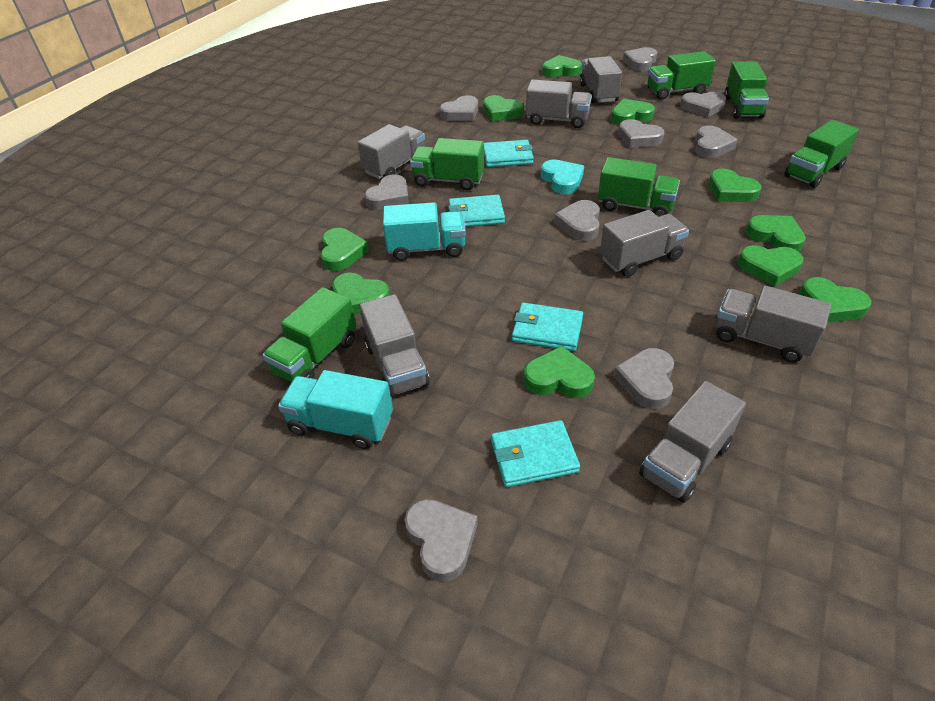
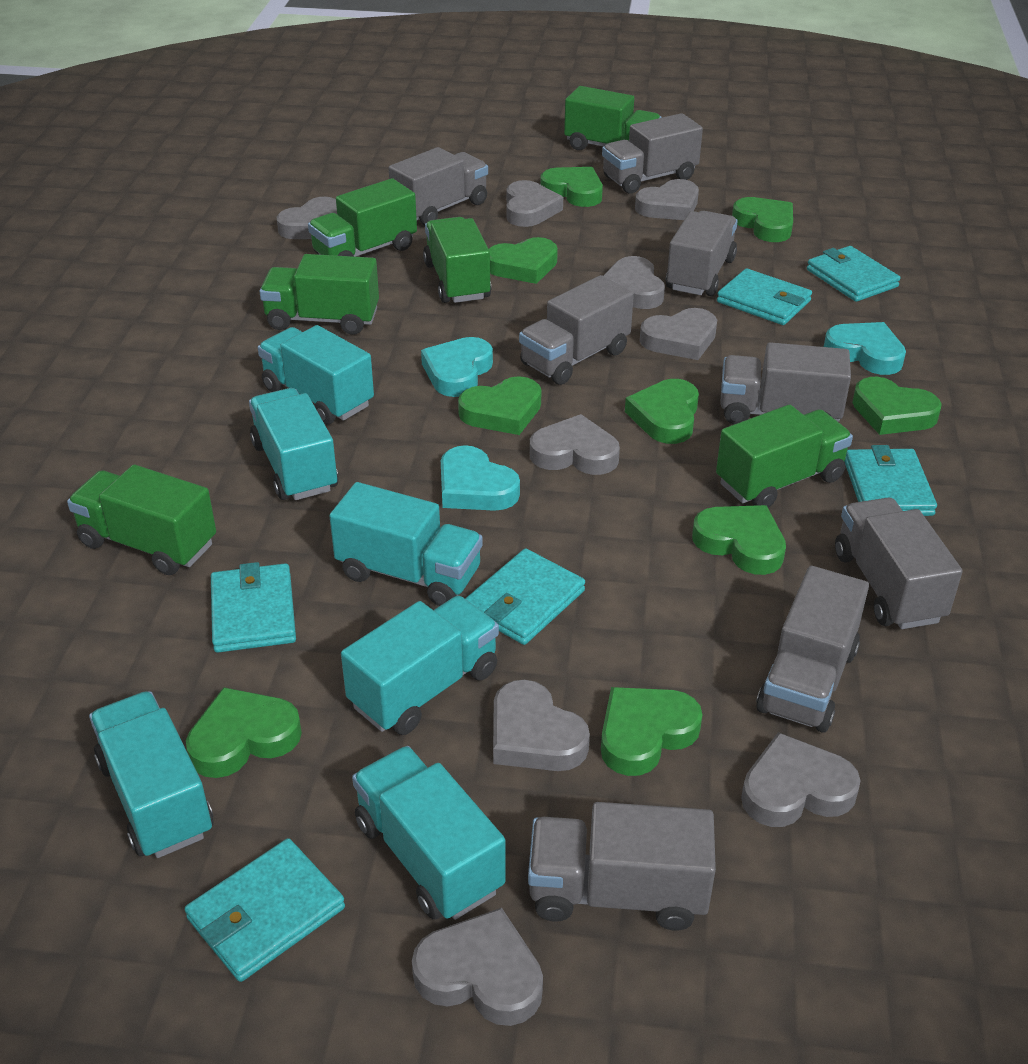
green heart: [320,228,369,271] [332,273,390,314] [483,95,524,121] [524,346,595,398] [542,55,582,77] [611,99,655,125] [708,169,761,202] [738,245,803,286] [746,215,806,252] [799,277,871,323] = 10 -> [186,687,302,778] [458,376,541,435] [489,237,558,284] [540,167,603,207] [601,687,703,776] [625,379,699,444] [692,505,786,575] [732,197,793,242] [852,377,942,435] = 9
grey truck: [358,124,425,179] [359,294,430,397] [526,79,592,128] [579,56,622,103] [600,210,689,277] [639,381,746,503] [715,286,831,363] = 7 -> [389,147,488,225] [519,275,634,385] [528,802,716,931] [602,113,703,193] [666,211,738,296] [720,342,851,424] [756,566,869,733] [835,498,963,629] = 8
turquoise heart: [541,159,584,194] = 1 -> [421,337,493,397] [441,445,520,511] [824,322,906,375] = 3
turquoise truck: [278,370,393,449] [383,202,466,261] = 2 -> [89,691,214,858] [249,388,338,500] [258,325,374,425] [330,482,483,606] [341,596,499,735] [352,746,505,920] = 6
turquoise wallet: [448,195,505,227] [484,140,534,167] [491,420,580,487] [512,302,583,351] = 4 -> [184,838,345,982] [211,562,296,653] [465,548,585,645] [717,268,812,325] [807,246,900,302] [844,445,937,516] = 6

